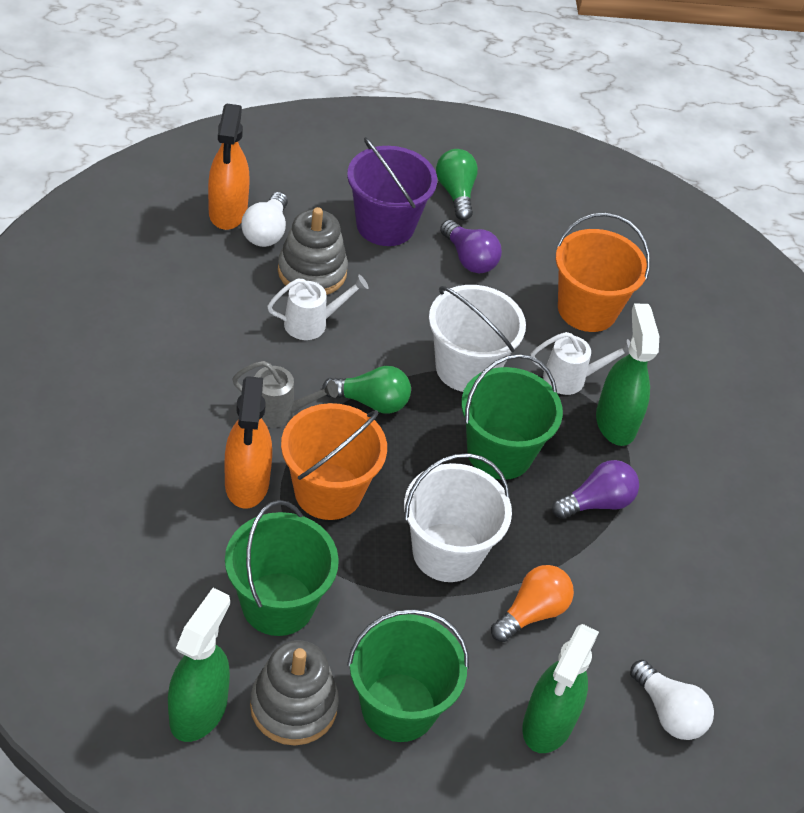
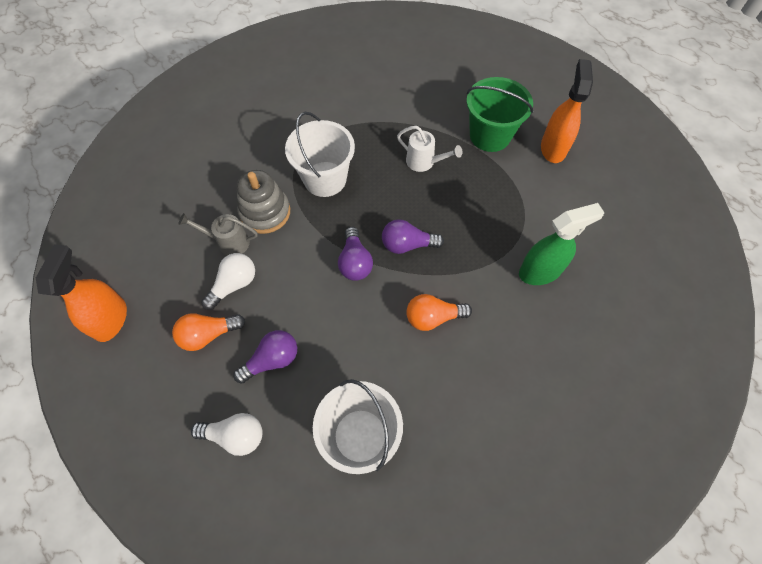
green bucket: [225,500,339,636] [347,609,469,742] [461,354,563,480] = 3 -> [467,77,533,152] = 1
green light bulb: [322,366,411,414] [436,149,478,220] = 2 -> none = 0
green spray bottle: [168,588,230,742] [522,624,599,753] [596,303,659,446] = 3 -> [519,203,605,285] = 1
grey stacking toy: [250,640,339,745] [278,207,348,295] = 2 -> [237,170,290,234] = 1
orange bucket: [281,403,387,520] [556,213,650,332] = 2 -> none = 0
orange light bulb: [491,565,574,642] = 1 -> [172,313,245,351] [406,294,472,331] = 2
purple bucket: [347,137,437,246] = 1 -> none = 0
purple light bulb: [440,220,502,273] [552,460,639,519] = 2 -> [233,330,297,384] [338,227,373,281] [382,219,444,254] = 3
white watering can: [267,275,369,340] [531,332,631,395] = 2 -> [397,126,462,172] = 1

